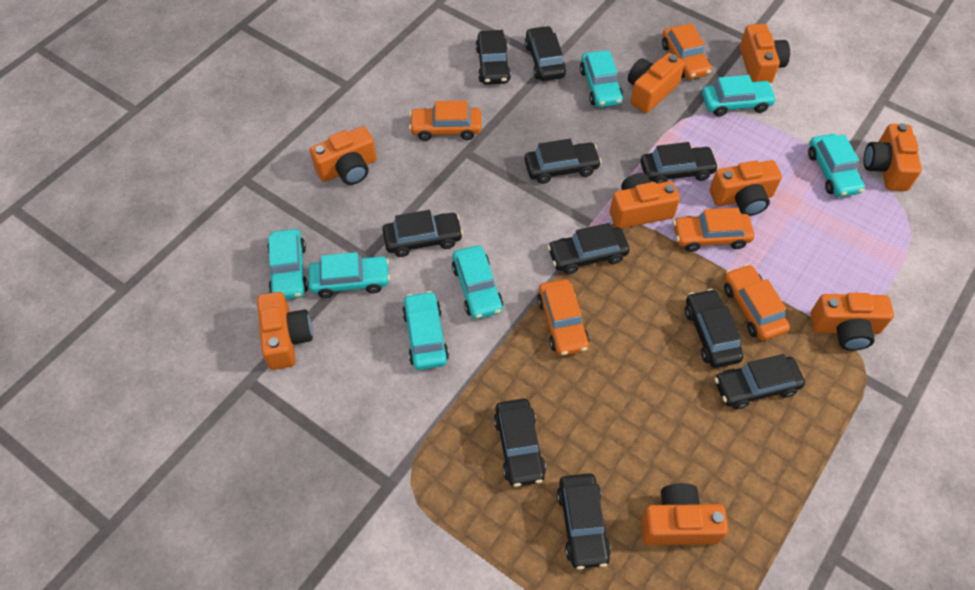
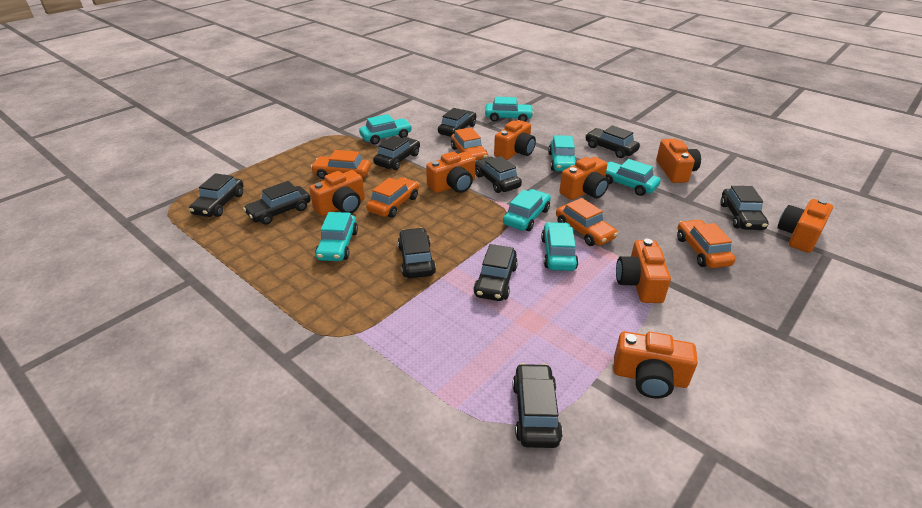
orange camera: [257,292,313,370] [310,126,377,185] [610,173,680,228] [628,53,685,113] [641,483,729,545] [710,160,782,216] [740,24,790,84] [811,293,894,351] [864,123,922,191] = 9 -> [309,170,365,216] [426,152,475,193] [494,120,536,160] [560,157,609,200] [614,331,698,399] [616,239,671,303] [656,139,701,183] [777,199,833,253] = 8

